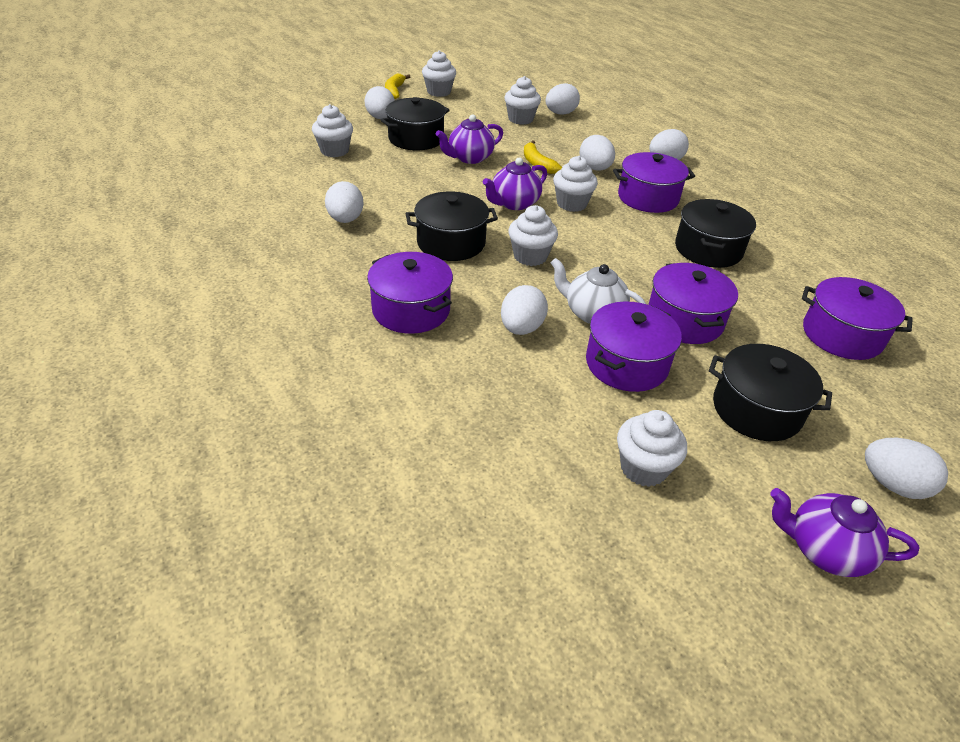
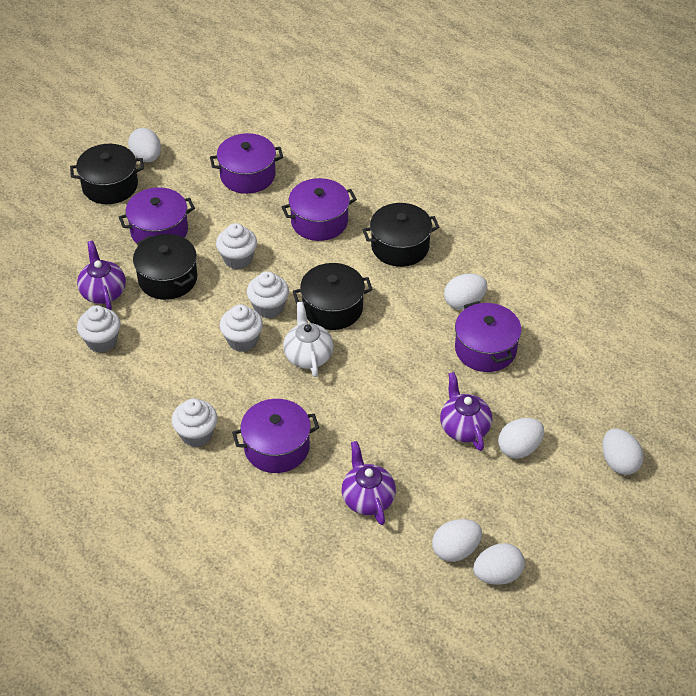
white cupcake: [312,104,353,157] [422,50,456,97] [504,76,541,125] [508,205,558,266] [553,156,598,212] [617,410,687,487] = 6 -> [77,305,121,353] [172,398,218,447] [216,223,257,269] [220,304,263,352] [247,271,289,318] = 5
white egg: [325,181,363,223] [364,86,395,119] [501,285,548,335] [546,83,580,115] [580,135,615,170] [649,129,689,160] [865,438,948,499] = 7 -> [128,128,161,162] [432,519,482,562] [444,274,487,310] [473,543,525,585] [498,418,544,458] [602,428,644,475] = 6
yellow banana: [385,74,410,99] [524,140,562,174] = 2 -> none = 0

